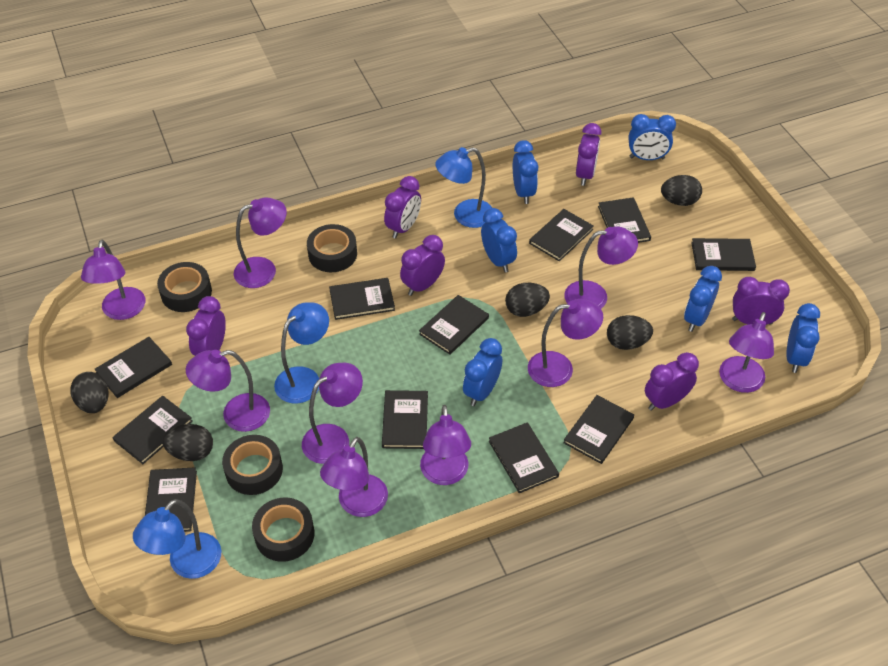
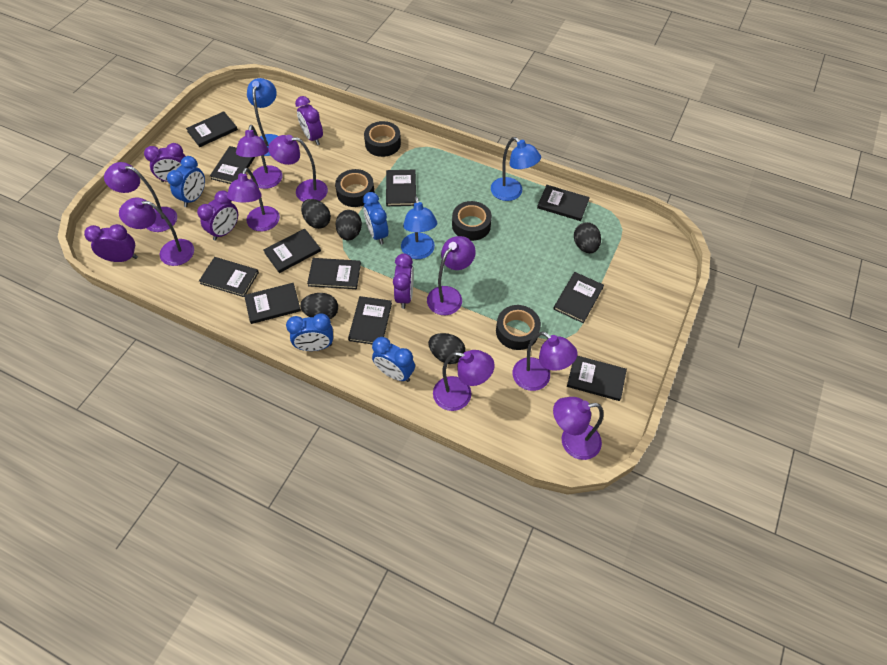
blue clock: [463,338,502,406] [481,208,517,272] [513,140,538,204] [629,114,676,160] [684,266,722,332] [786,303,820,373] = 6 -> [167,156,205,207] [286,313,333,351] [363,192,388,245] [372,337,415,382] = 4
purple clock: [186,296,226,356] [384,176,421,239] [400,235,445,296] [576,123,601,186] [645,352,699,411] [732,277,790,325] = 6 -> [84,224,138,262] [144,143,186,182] [197,190,238,241] [295,96,323,145] [393,253,413,309] = 5

